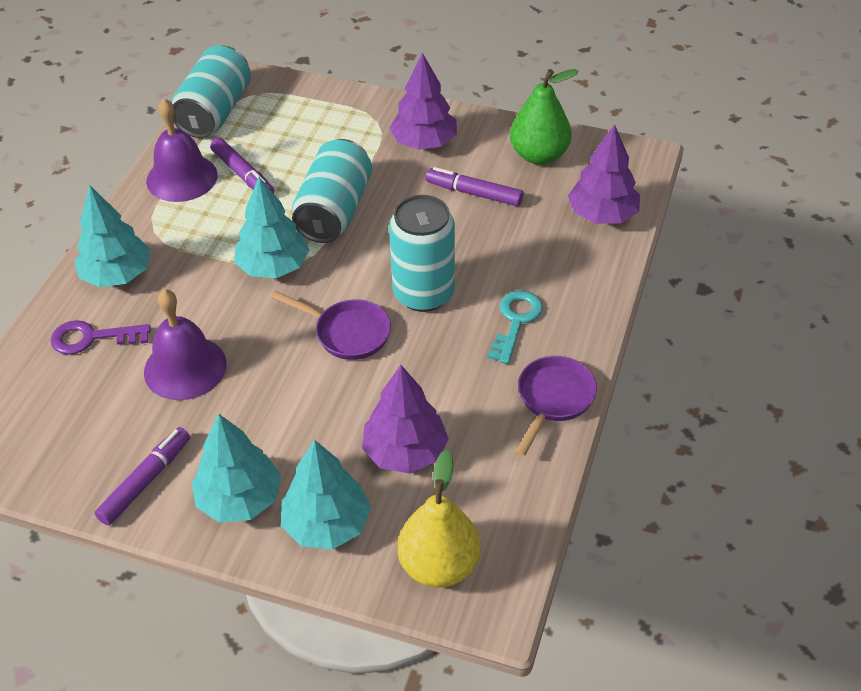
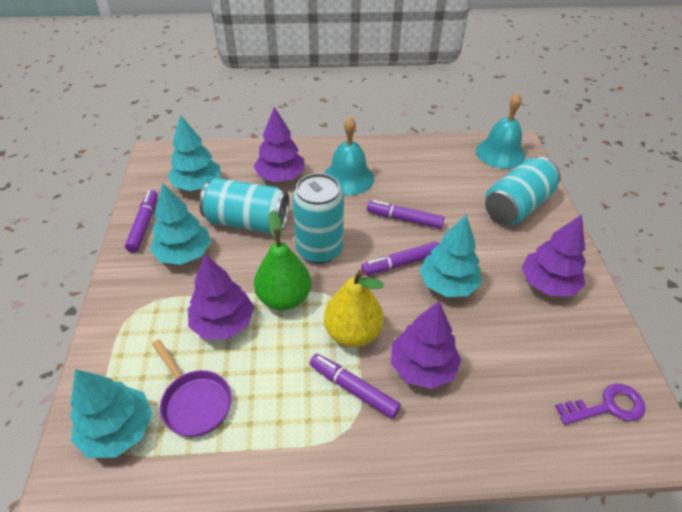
purple bell: [144,289,227,400] [146,98,218,202] = 2 -> none = 0
purple marker: [94,427,190,526] [210,138,274,194] [426,167,523,206] = 3 -> [125,190,158,253] [309,354,401,419] [361,242,439,275] [367,200,445,229] = 4
purple pan: [272,291,391,360] [515,356,597,457] = 2 -> [152,339,232,437] = 1
purple tree: [362,365,449,474] [390,53,457,150] [568,124,640,224] = 3 -> [188,255,254,340] [254,107,305,182] [391,301,461,389] [522,214,586,296] = 4
turquoise bell: none = 0 -> [324,116,374,195] [476,93,526,169] = 2
turquoise key: [487,290,543,364] = 1 -> none = 0

